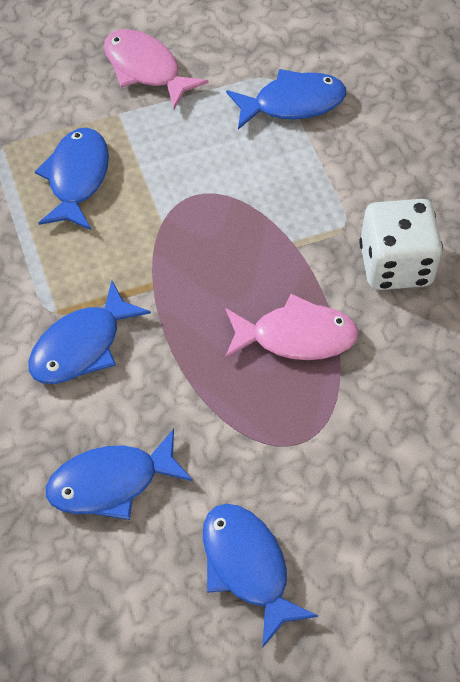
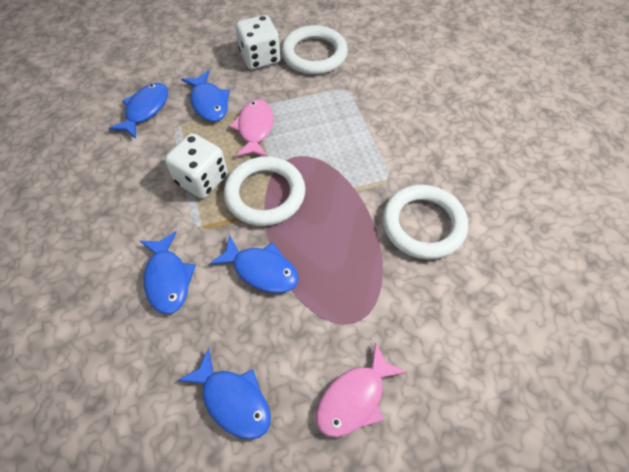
white dice: [359,199,443,290] = 1 -> [165,133,228,198] [236,15,281,69] = 2
white ring: none = 0 -> [224,156,305,226] [281,25,348,75] [383,185,468,260] = 3

